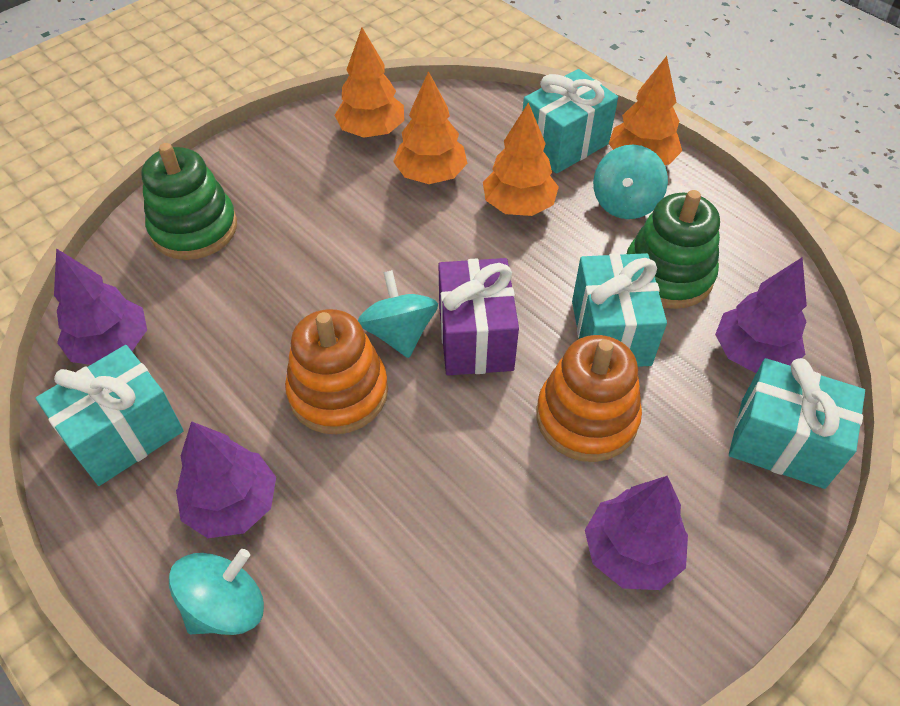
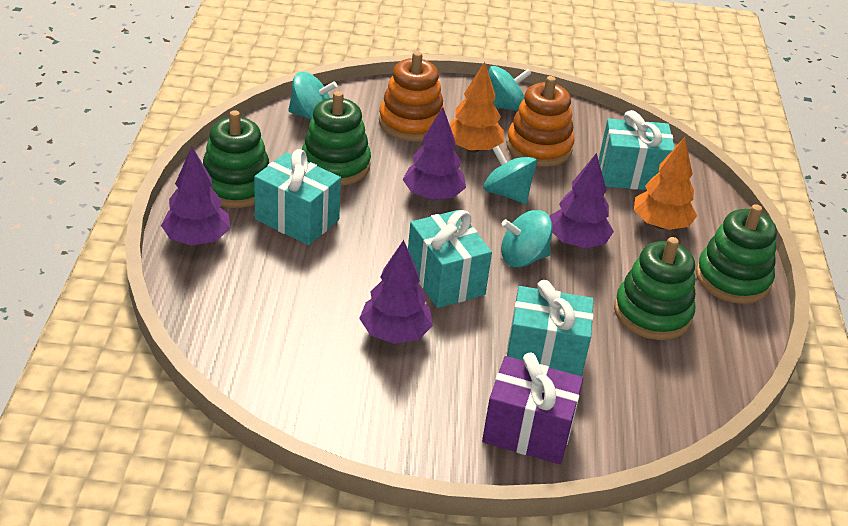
green stacking toy: [142,143,237,260] [627,190,720,309] = 2 -> [203,110,269,208] [302,91,371,186] [614,237,695,340] [696,204,777,304] = 4
orange tree: [334,28,404,138] [393,71,467,184] [483,102,559,216] [608,56,682,165] = 4 -> [449,62,504,152] [634,137,697,230] = 2
turquoise spinning top: [169,549,264,635] [358,270,438,358] [593,145,668,219] = 3 -> [288,72,337,120] [483,146,537,204] [488,66,532,111] [501,210,553,267] = 4

